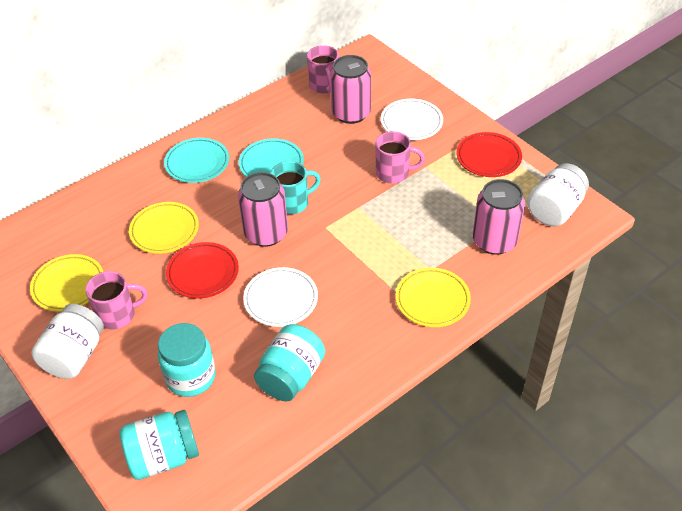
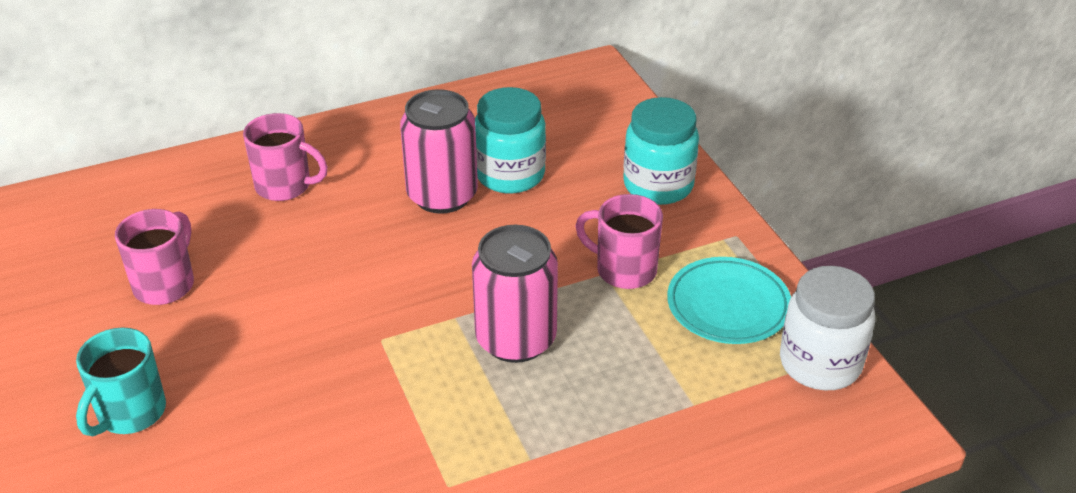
pink can: [238,172,288,247] [330,55,371,124] [473,179,525,255] = 3 -> [400,89,478,214] [472,225,558,363] = 2
red plate: [166,242,239,299] [457,132,522,177] = 2 -> none = 0
turquoise jar: [120,410,199,480] [158,323,216,397] [254,324,325,401] = 3 -> [475,87,546,193] [623,97,699,205] = 2
turquoise plate: [164,138,229,183] [239,139,304,177] = 2 -> [667,257,791,344] = 1
white jar: [31,304,104,379] [527,163,589,226] = 2 -> [780,266,875,390] = 1
white plate: [243,267,318,327] [381,99,443,140] = 2 -> none = 0
yellow plate: [30,254,103,312] [129,202,199,254] [396,268,471,327] = 3 -> none = 0

